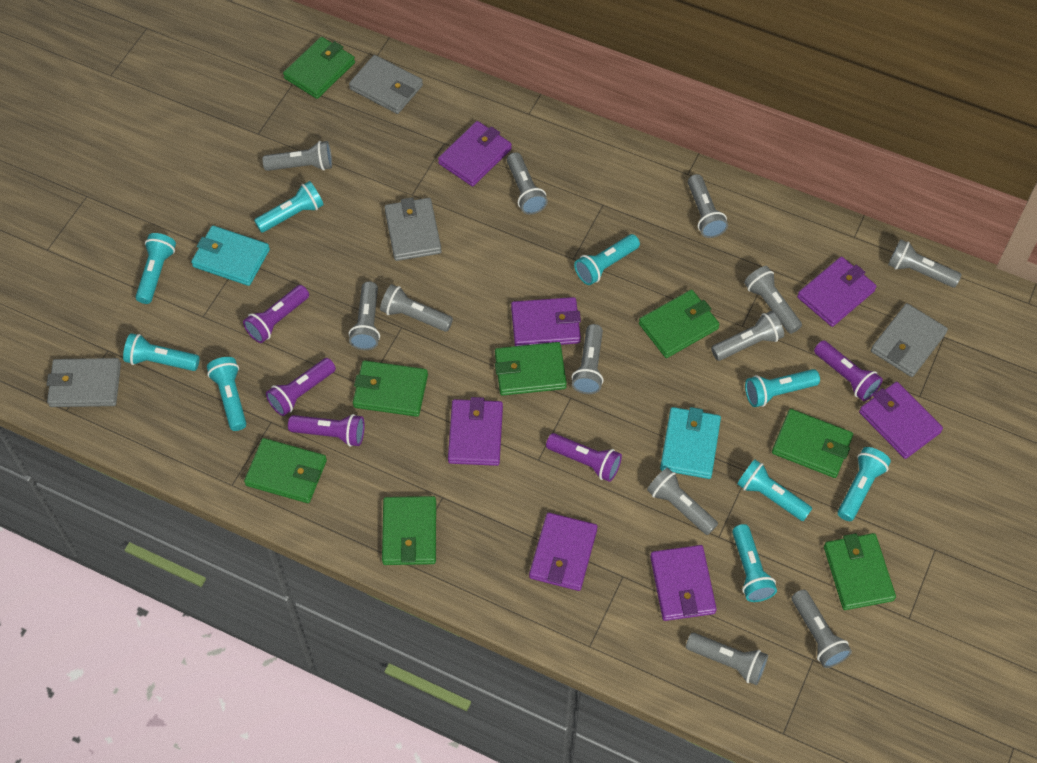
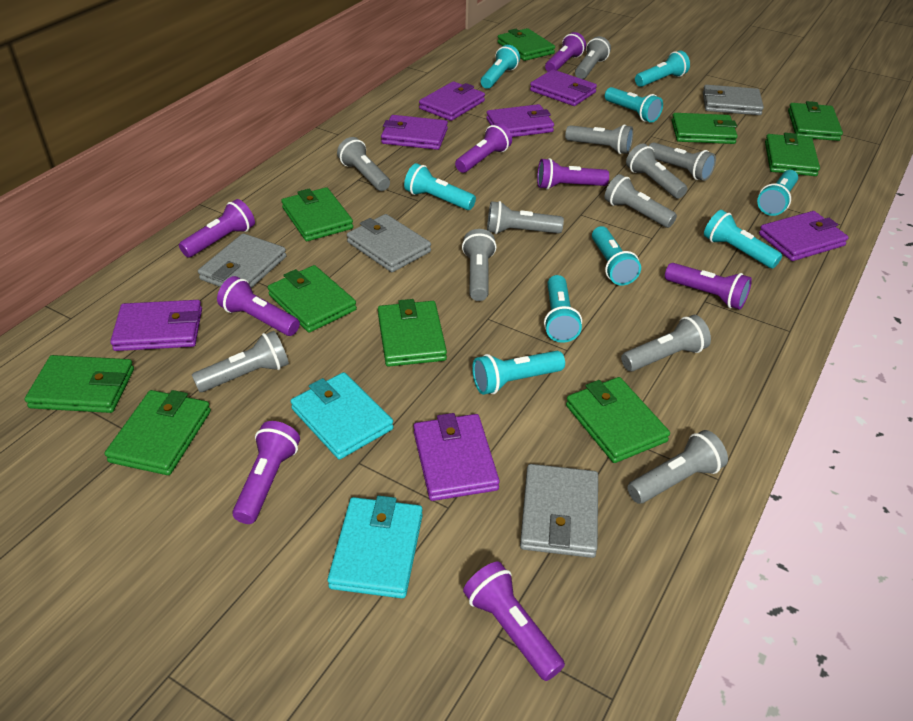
green wallet: [244,438,327,503] [283,37,355,99] [353,360,428,417] [382,496,436,565] [495,342,567,396] [639,290,720,358] [772,409,853,478] [824,533,896,610] = 8 -> [25,355,134,413] [105,390,211,475] [268,265,357,332] [281,187,353,241] [378,299,447,367] [497,28,555,61] [566,377,670,463] [672,113,738,144] [765,133,820,176] [788,101,843,141] = 10
grey flashlight: [262,141,332,171] [348,281,380,350] [380,284,453,332] [507,152,548,215] [572,324,604,394] [647,468,718,535] [686,633,768,685] [688,174,728,238] [711,311,784,361] [744,266,802,334] [792,590,852,668] [888,239,962,288] = 12 -> [192,331,289,392] [337,137,390,191] [462,229,497,301] [487,201,564,234] [565,124,633,154] [575,36,611,79] [604,174,677,228] [621,315,711,371] [626,143,687,199] [627,430,728,504] [649,142,716,181] = 11
purple flashlight: [243,285,309,343] [266,358,336,416] [288,414,365,447] [546,433,622,482] [814,340,883,401] = 5 -> [179,199,255,257] [217,276,300,336] [232,421,300,524] [455,123,512,173] [463,562,565,681] [537,158,609,190] [545,32,586,72] [665,263,752,310] = 8

